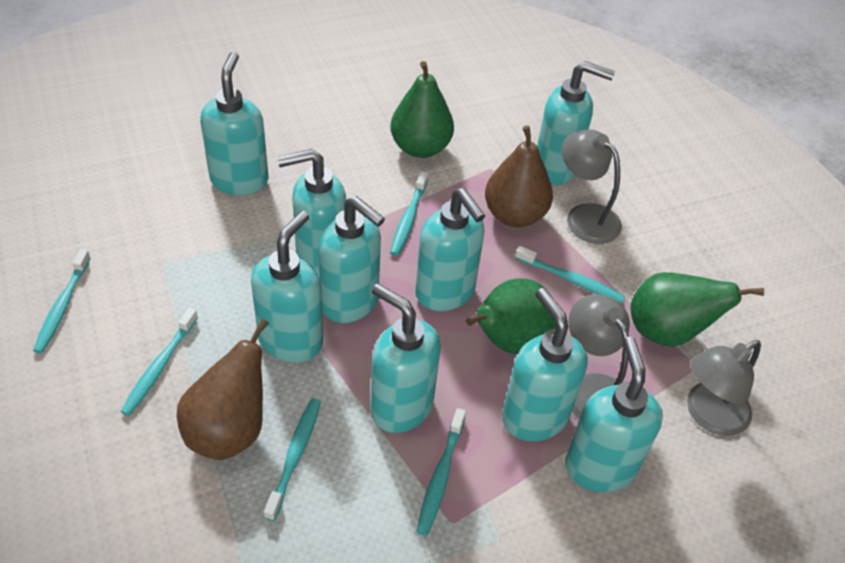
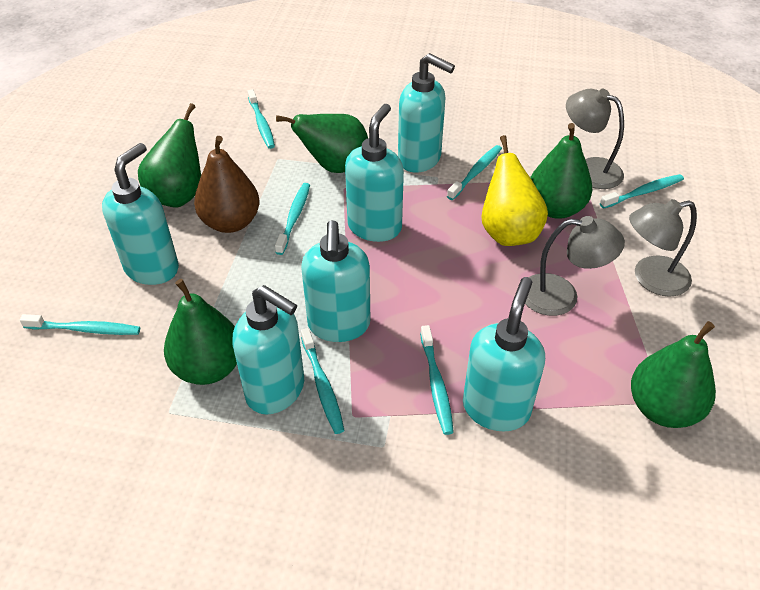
brown pear: [177,318,269,460] [485,126,553,227] = 2 -> [194,136,260,233] = 1
green pear: [390,61,454,158] [466,279,556,355] [631,272,764,347] = 3 -> [138,103,201,208] [164,279,237,385] [276,114,368,173] [530,123,592,219] [631,321,716,428] = 5
turquoise soap dispenser: [200,52,268,195] [251,211,323,363] [277,149,346,277] [318,196,385,323] [370,283,440,433] [415,188,485,311] [502,288,588,442] [537,61,615,185] [565,337,663,493] = 9 -> [102,143,179,285] [232,285,304,415] [301,220,370,342] [345,104,404,242] [398,53,455,173] [463,277,545,431] = 6
turquoise toothbrush: [33,249,91,353] [121,308,198,416] [264,398,321,521] [390,171,428,256] [417,408,466,536] [515,246,625,303] = 6 -> [20,314,140,335] [248,89,275,149] [275,183,310,255] [301,328,345,434] [420,325,454,435] [447,145,502,200] [600,174,684,209] = 7
yellow pear: none = 0 -> [481,135,548,246] = 1

